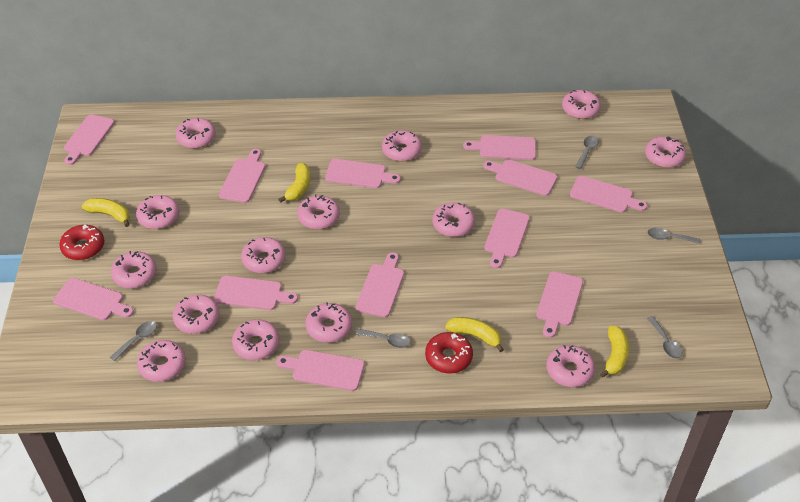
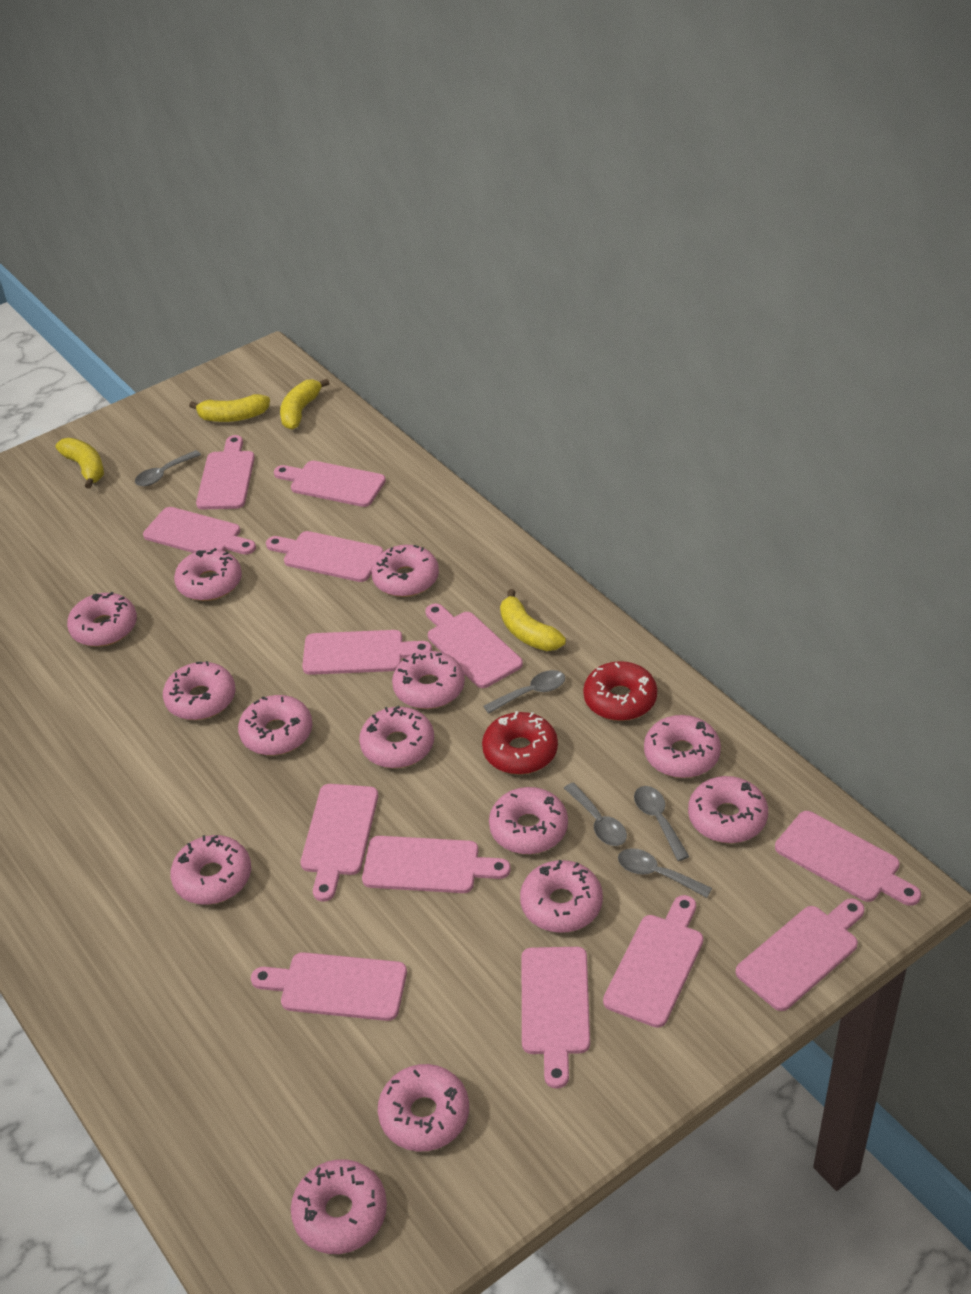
pink cutting board: [53,278,134,320] [64,115,114,165] [214,275,298,310] [219,149,265,203] [276,350,365,391] [325,159,401,188] [356,252,404,317] [463,135,536,160] [483,159,557,196] [484,209,530,268] [536,271,583,338] [570,176,647,213] = 12 -> [143,507,256,555] [196,435,255,509] [251,952,407,1021] [266,531,383,582] [274,461,386,507] [301,784,378,902] [302,630,432,675] [362,836,511,893] [425,604,523,688] [522,947,590,1089] [603,895,703,1028] [736,898,865,1011] [775,811,921,906] = 13

